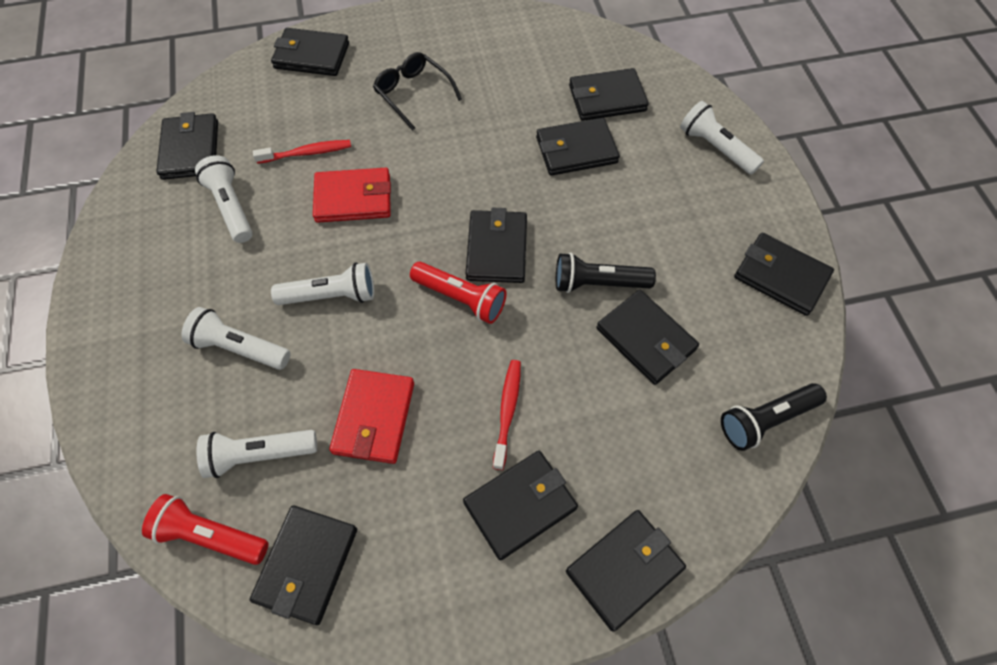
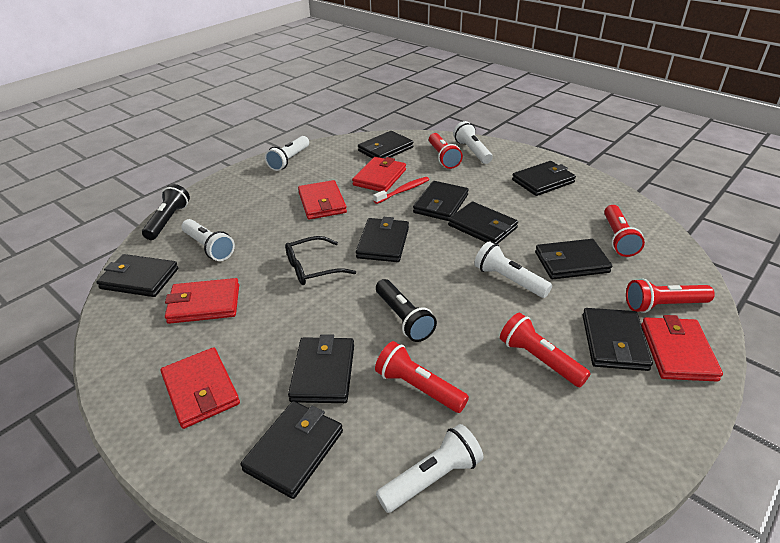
red flashlight: [142,494,269,565] [410,262,507,324] = 2 -> [375,341,469,413] [429,133,463,169] [500,313,591,387] [604,205,645,257] [626,278,715,313] = 5
red toothbrush: [253,140,351,164] [493,360,521,470] = 2 -> [373,177,429,204] = 1
red wallet: [313,168,391,223] [329,369,414,464] = 2 -> [160,347,240,429] [165,278,239,324] [298,180,347,220] [352,157,406,192] [641,315,723,382] = 5

